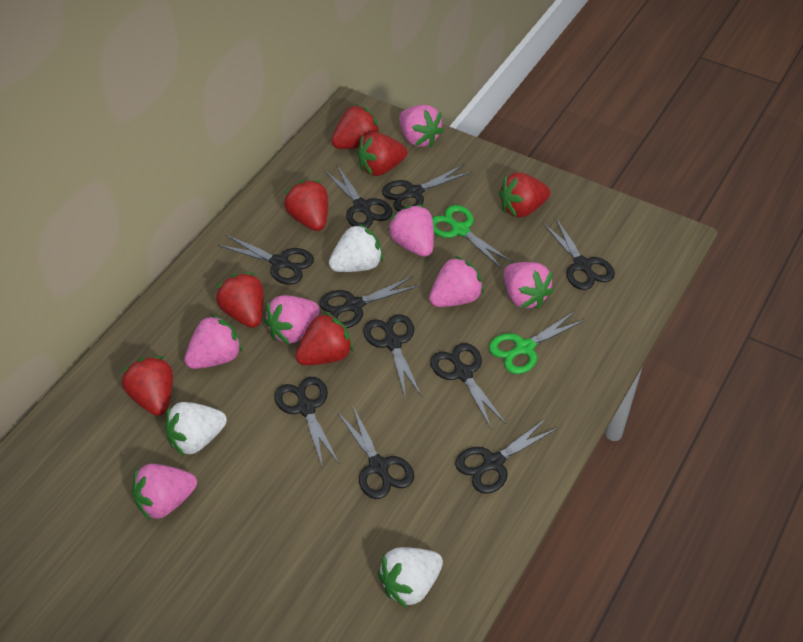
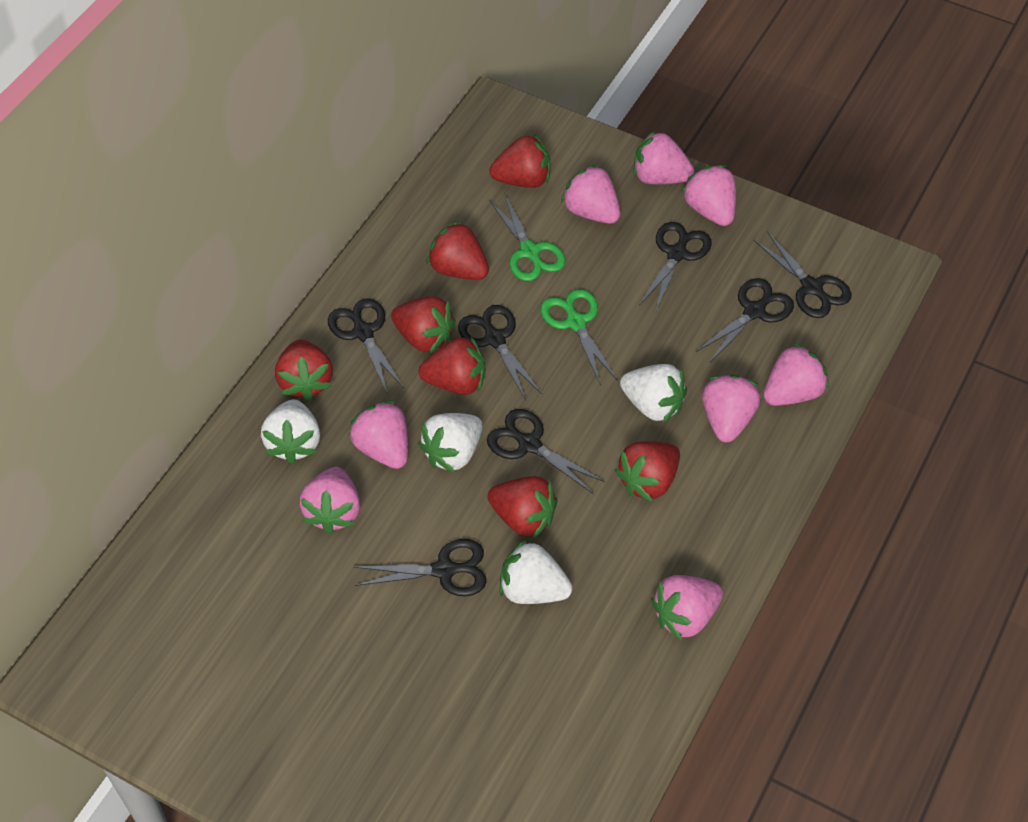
black scissors: [218,234,314,285] [274,377,339,468] [319,276,420,328] [324,165,393,228] [338,406,414,499] [363,314,421,399] [382,165,472,212] [430,343,506,430] [455,418,558,494] [543,218,615,290] = 10 -> [328,299,405,393] [354,539,487,596] [458,305,542,400] [487,409,605,494] [639,222,712,311] [696,278,794,362] [754,231,851,318] = 7
pink strawberry: [132,464,197,521] [184,314,242,369] [264,295,320,345] [388,205,434,257] [399,105,444,147] [429,256,484,307] [504,262,554,309] = 7 -> [299,467,360,534] [349,401,408,469] [561,164,621,224] [634,130,694,184] [651,575,723,641] [682,165,736,226] [702,375,760,443] [764,343,829,406] = 8
white strawberry: [165,402,227,456] [329,223,383,272] [377,547,443,608] = 3 -> [261,399,320,464] [418,413,483,473] [500,539,572,604] [620,364,687,423] = 4

